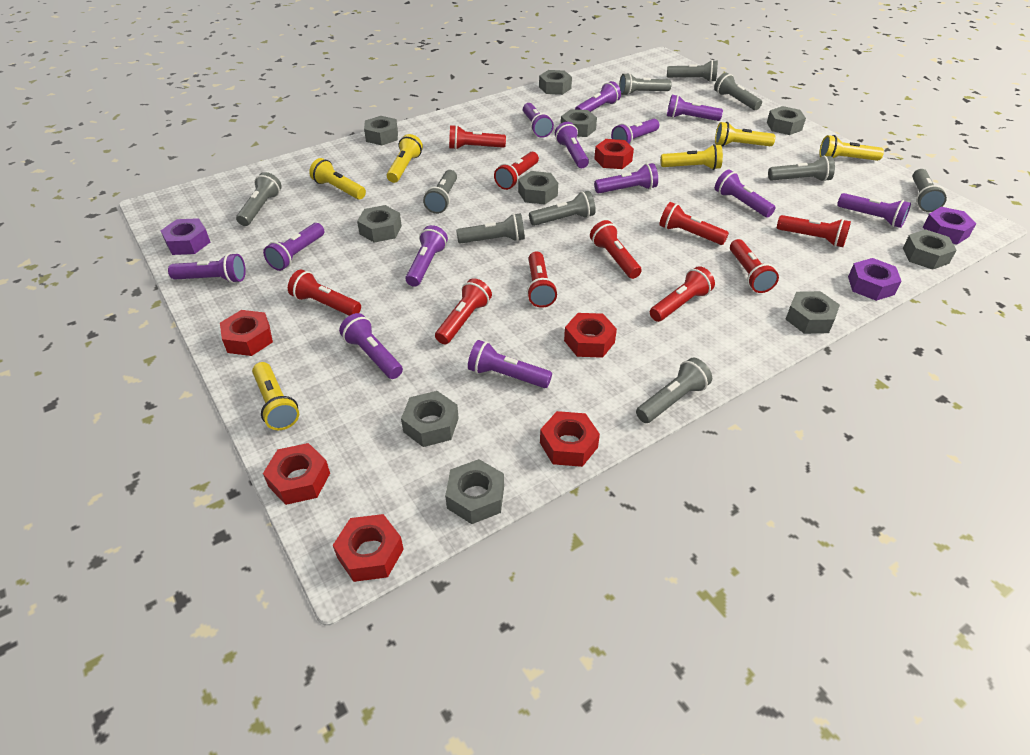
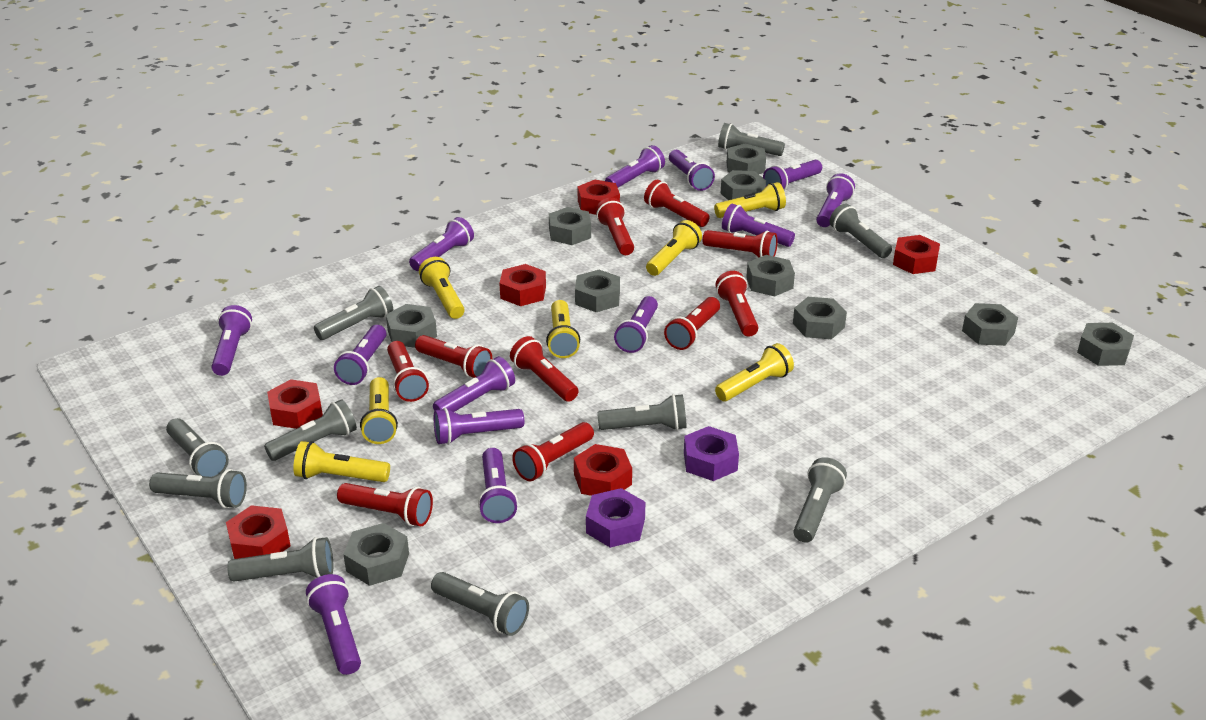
purple nut: [160,218,210,255] [848,258,902,301] [923,207,976,245] = 3 -> [586,488,645,548] [684,426,739,481] = 2
yellow flashlight: [252,362,299,430] [309,158,366,199] [387,134,423,183] [661,144,723,170] [715,122,775,146] [819,135,884,161] = 6 -> [293,441,390,482] [360,377,398,444] [419,257,465,319] [546,300,580,358] [646,220,702,276] [714,182,786,218] [715,343,794,401] = 7

